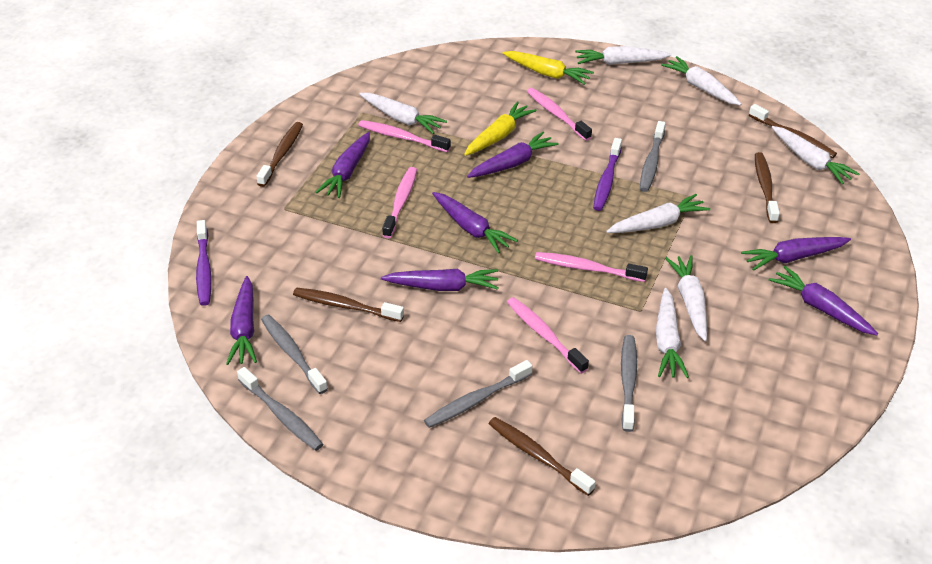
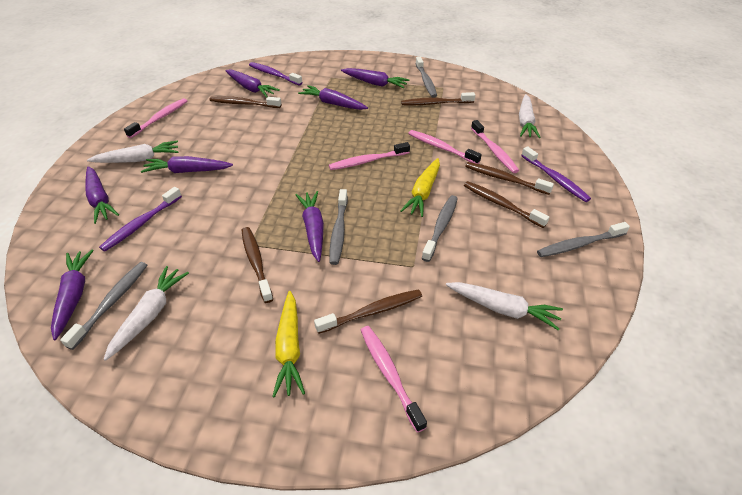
brown toothbrush: [257,122,303,187] [293,288,404,322] [488,417,595,496] [749,104,837,158] [755,152,780,223] = 5 -> [210,96,281,108] [241,227,273,303] [314,289,422,334] [401,92,475,106] [464,181,549,228] [465,162,554,195] = 6
purple toothbrush: [196,220,212,306] [593,138,622,211] = 2 -> [99,187,182,252] [249,62,303,85] [521,146,591,202] = 3
white carrot: [360,93,447,134] [575,46,671,65] [606,194,710,233] [656,288,689,378] [661,56,741,105] [665,255,707,341] [772,126,859,184] = 7 -> [87,141,179,163] [104,266,189,361] [446,282,563,330] [519,94,541,138] = 4

